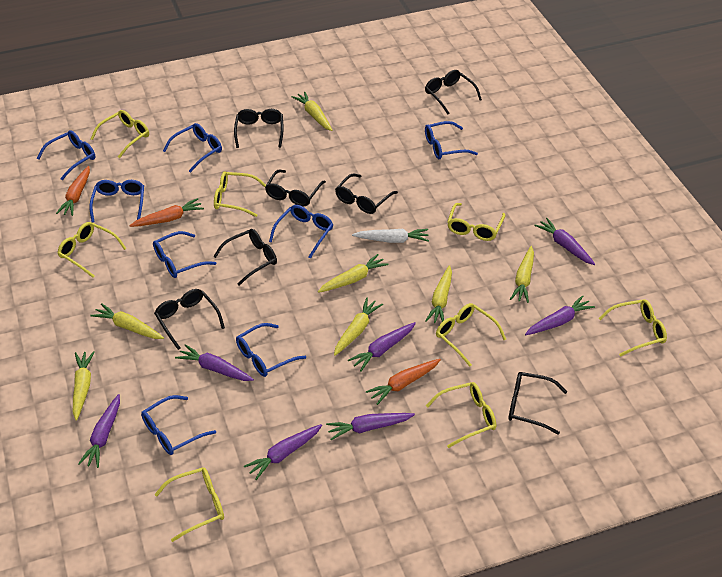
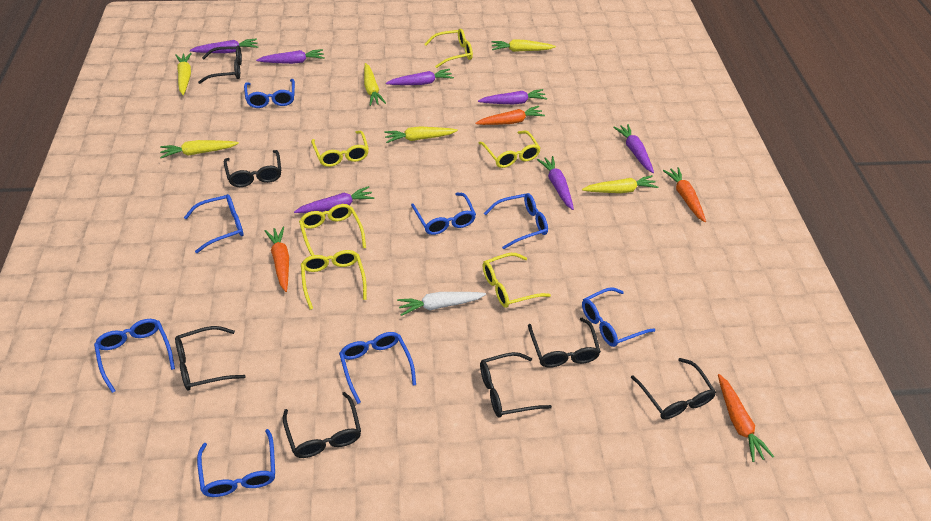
orange carrot: [56,166,90,216] [129,198,204,227] [366,359,441,405] = 3 -> [265,227,289,292] [475,106,545,125] [663,167,706,222] [718,374,774,462] = 4
yellow carrot: [73,351,95,421] [90,303,164,339] [292,92,332,131] [318,254,388,293] [334,297,383,356] [425,265,452,323] [510,246,534,303] = 7 -> [160,140,239,158] [175,53,192,95] [364,63,386,106] [384,127,458,143] [491,40,556,52] [582,175,658,193] = 6
yellow glasses: [57,222,126,278] [91,110,149,158] [154,467,224,542] [214,171,266,217] [426,382,496,448] [436,303,506,366] [447,203,505,241] [599,299,667,357] = 8 -> [299,204,366,256] [301,250,367,310] [311,131,369,167] [425,28,473,68] [479,131,541,168] [483,253,551,308] = 6

